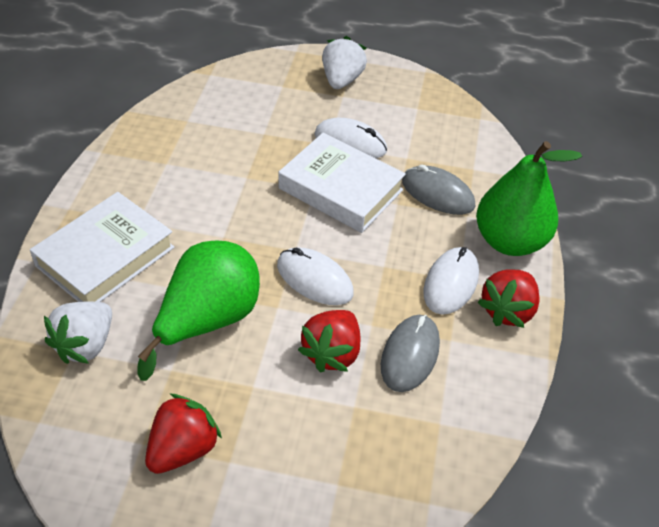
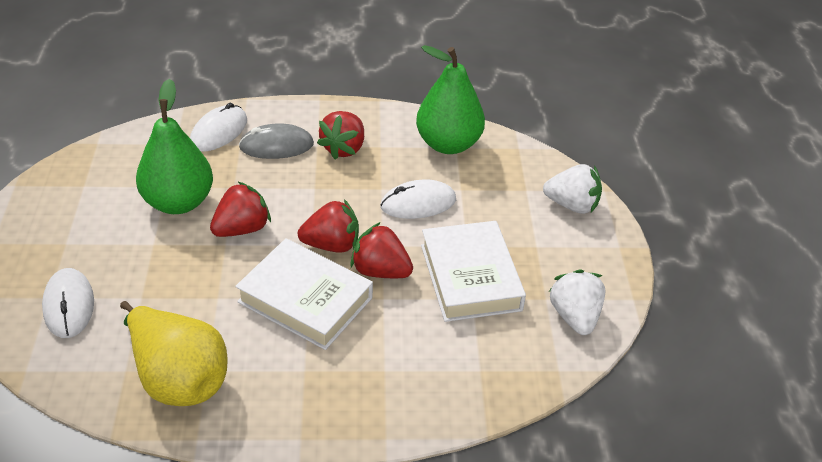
grey mouse: [381,314,440,392] [402,165,475,215] = 2 -> [239,124,314,159] = 1
red strawberry: [145,394,222,474] [298,310,360,373] [478,269,540,328] = 3 -> [210,182,271,237] [298,199,359,253] [317,111,364,159] [350,222,413,278] = 4
yellow pear: none = 0 -> [120,301,227,406] = 1

